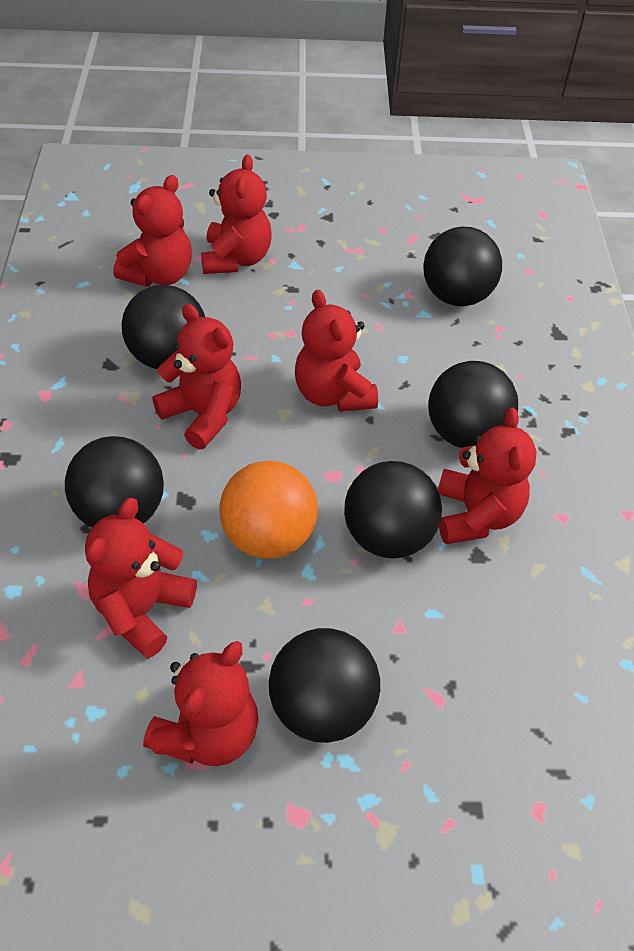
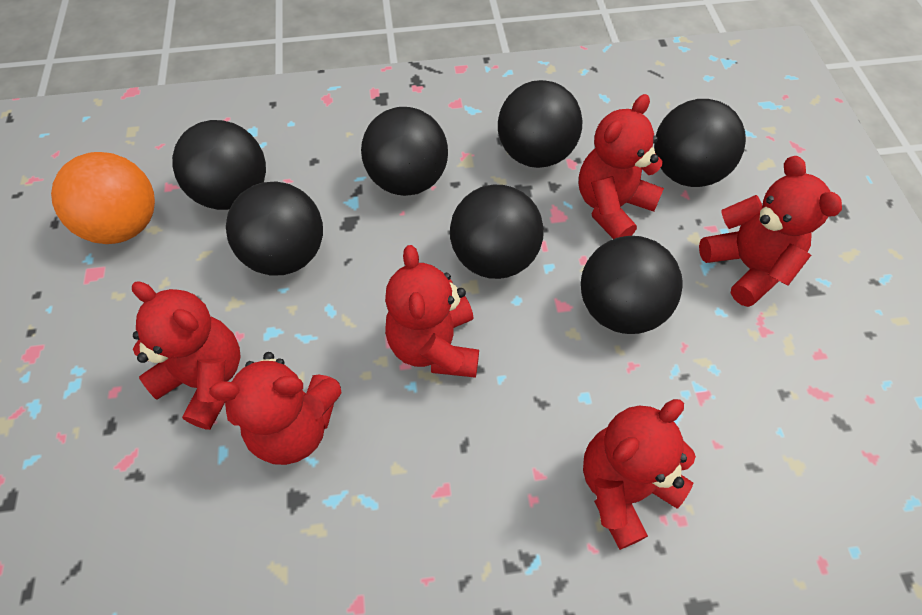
black ball: [65,436,164,528] [122,285,205,369] [269,628,380,743] [344,461,442,559] [423,227,502,306] [428,361,518,448] = 6 -> [172,120,266,210] [226,181,323,275] [361,107,448,196] [450,185,544,279] [498,80,583,168] [581,236,683,334] [654,99,746,187] = 7
red teddy bear: [85,498,197,659] [113,175,192,287] [143,641,259,766] [152,304,241,449] [201,154,272,274] [295,290,378,412] [438,407,536,544] = 7 -> [132,281,241,430] [209,352,341,465] [385,245,479,378] [579,94,664,239] [583,399,696,550] [699,156,842,307] = 6

